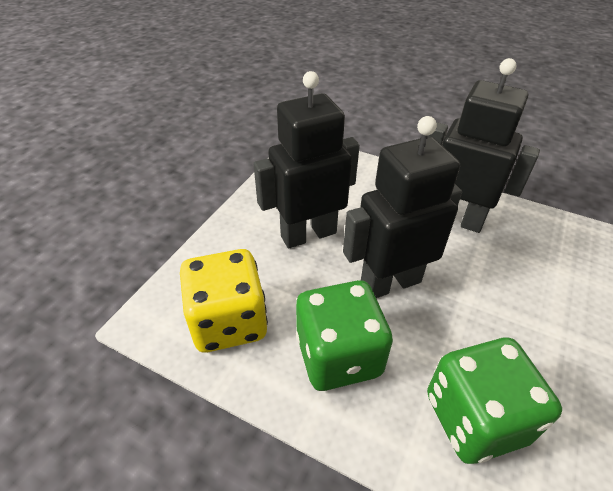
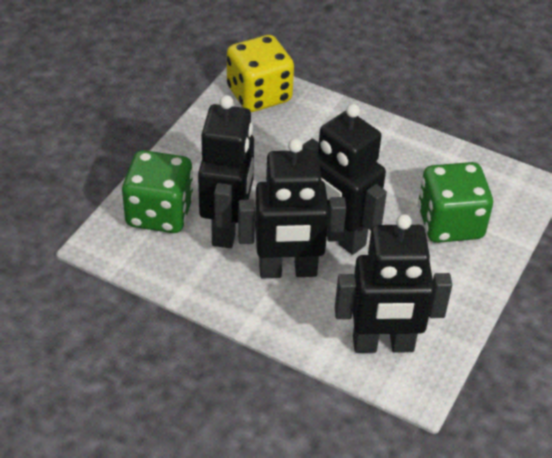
black robot: [253,71,360,248] [343,116,462,298] [428,58,540,233] = 3 -> [198,95,254,248] [238,138,346,278] [302,104,387,255] [335,214,452,353] = 4

